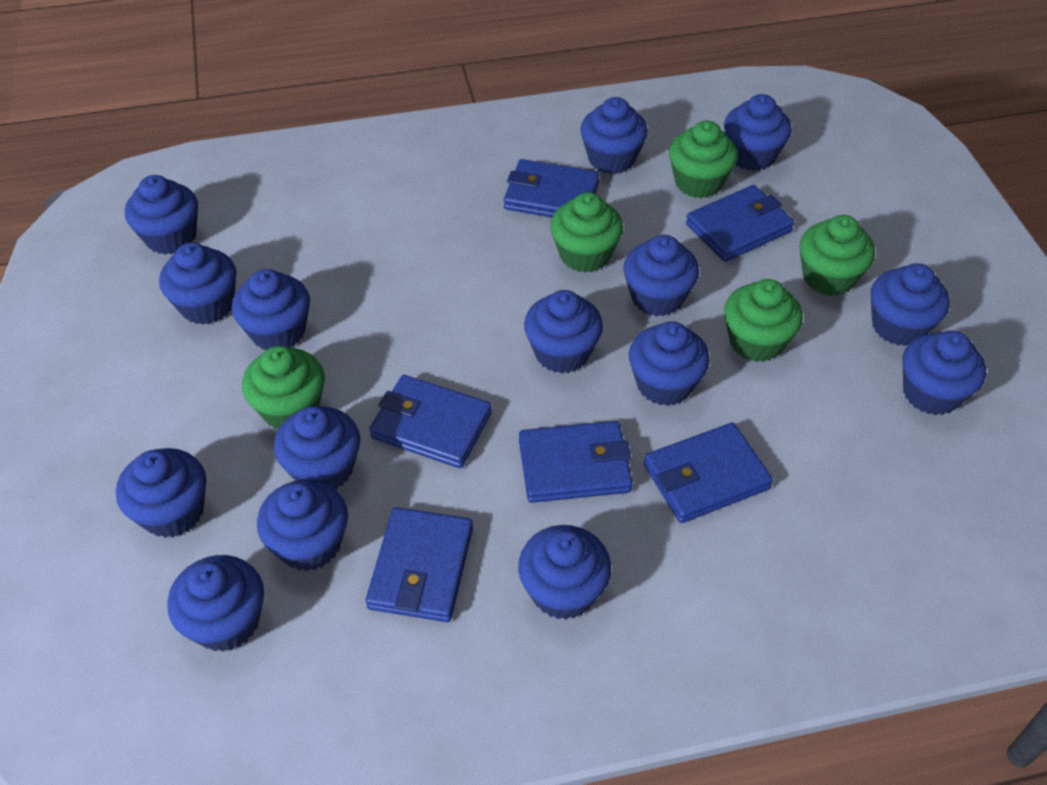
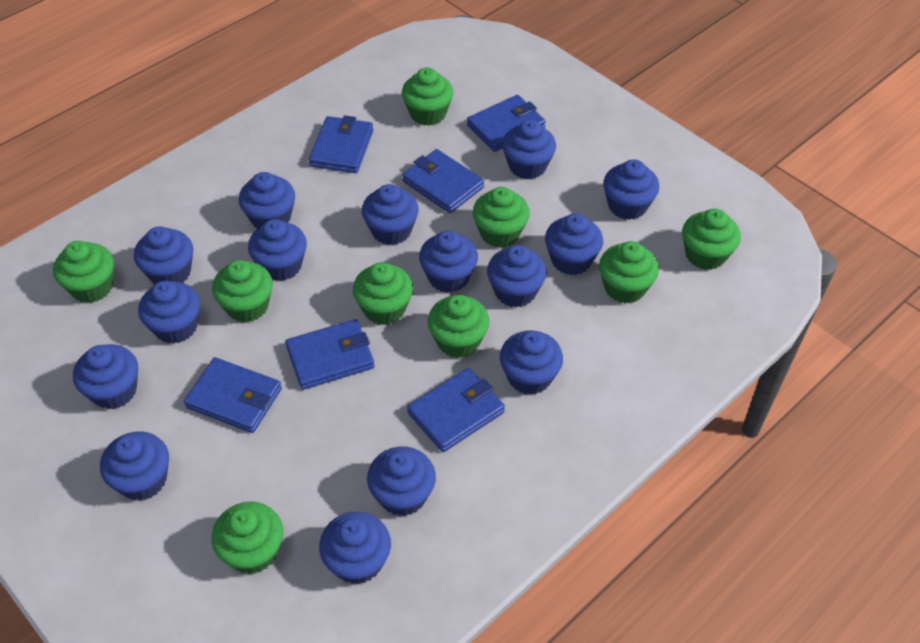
green cupcake: [242,346,325,429] [550,192,623,273] [669,121,738,198] [724,279,803,362] [800,215,875,296] = 5 -> [53,241,114,303] [212,260,273,322] [212,502,283,574] [353,262,413,325] [402,67,453,126] [428,295,489,358] [473,187,530,248] [599,241,659,303] [682,209,741,270] = 9

